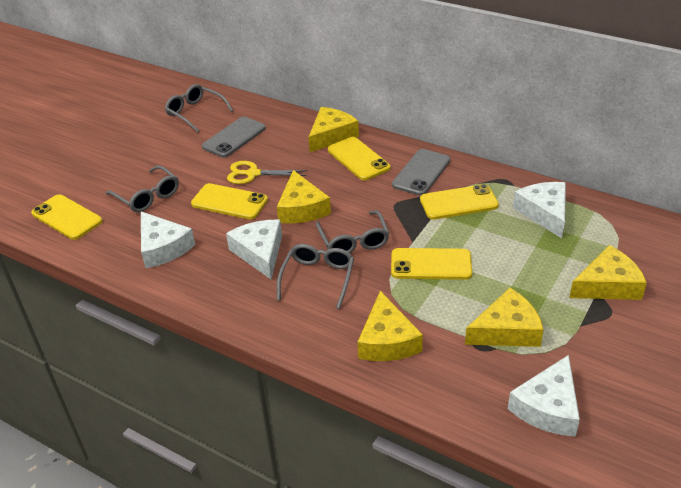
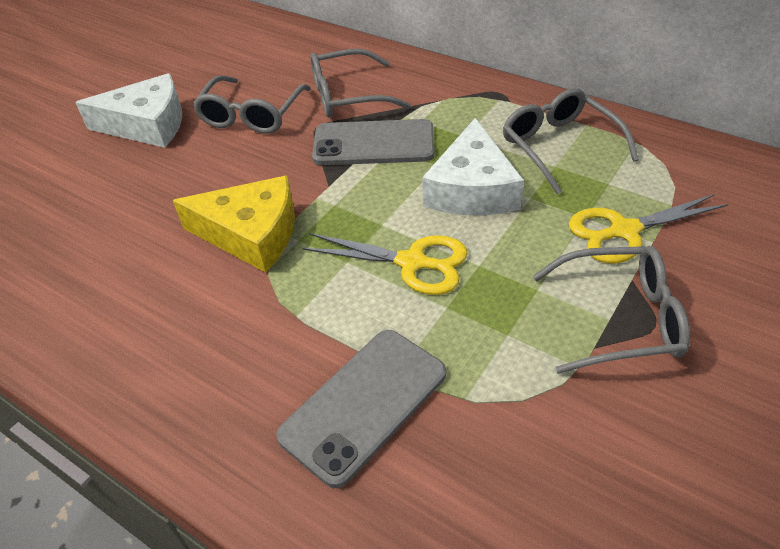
white cheese: [141,212,195,268] [226,220,282,279] [508,355,580,437] [513,182,566,238] = 4 -> [75,73,182,148] [422,118,524,215] = 2
yellow cheese: [277,170,331,224] [309,107,359,152] [358,291,423,361] [465,288,544,347] [569,245,647,300] = 5 -> [173,176,295,273] = 1
yellow phone: [31,194,102,240] [191,183,268,219] [328,137,391,180] [391,248,472,280] [420,184,499,220] = 5 -> none = 0
yellow scissors: [227,161,308,184] = 1 -> [302,233,468,295] [569,194,728,264] = 2

